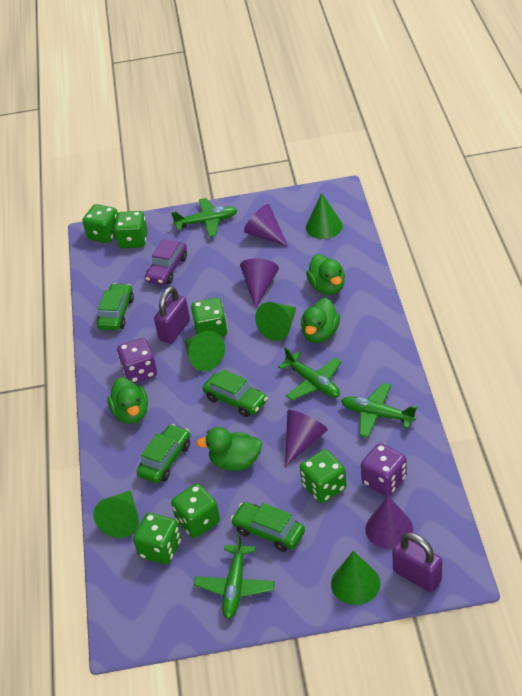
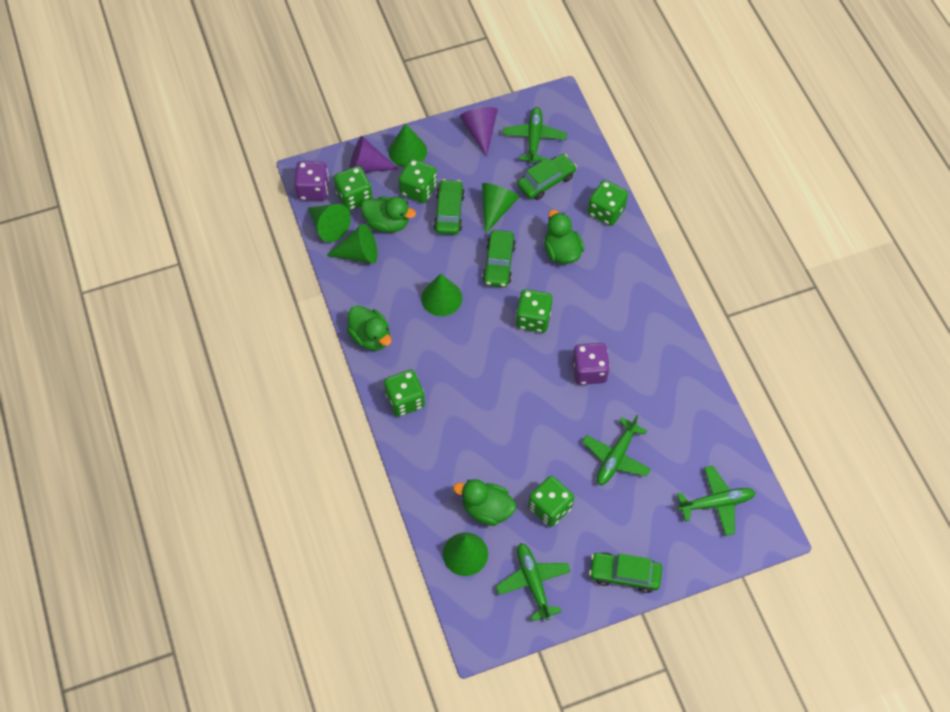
green cone: [93,490,139,538] [184,331,225,371] [255,302,296,341] [306,193,343,239] [331,551,380,605] = 5 -> [308,204,351,242] [326,224,378,263] [388,124,427,167] [421,274,462,316] [443,532,488,576] [482,183,519,234] = 6
purple car: [145,239,187,285] = 1 -> none = 0
purple cone: [240,258,279,309] [244,204,288,247] [285,410,328,467] [365,495,413,549] = 4 -> [349,136,398,172] [460,107,498,157] = 2
purple padlock: [154,286,190,344] [392,532,442,592] = 2 -> none = 0

